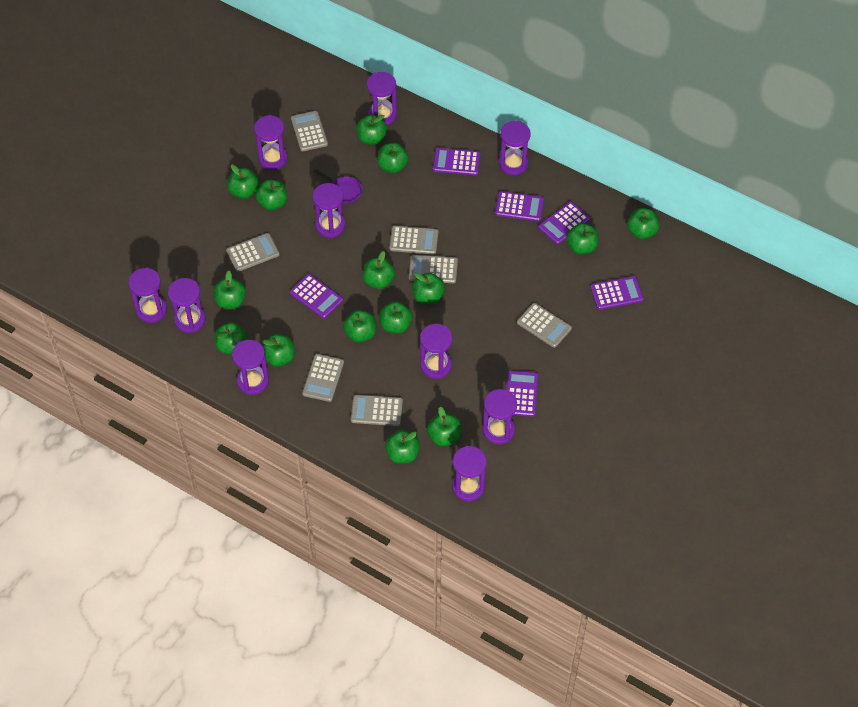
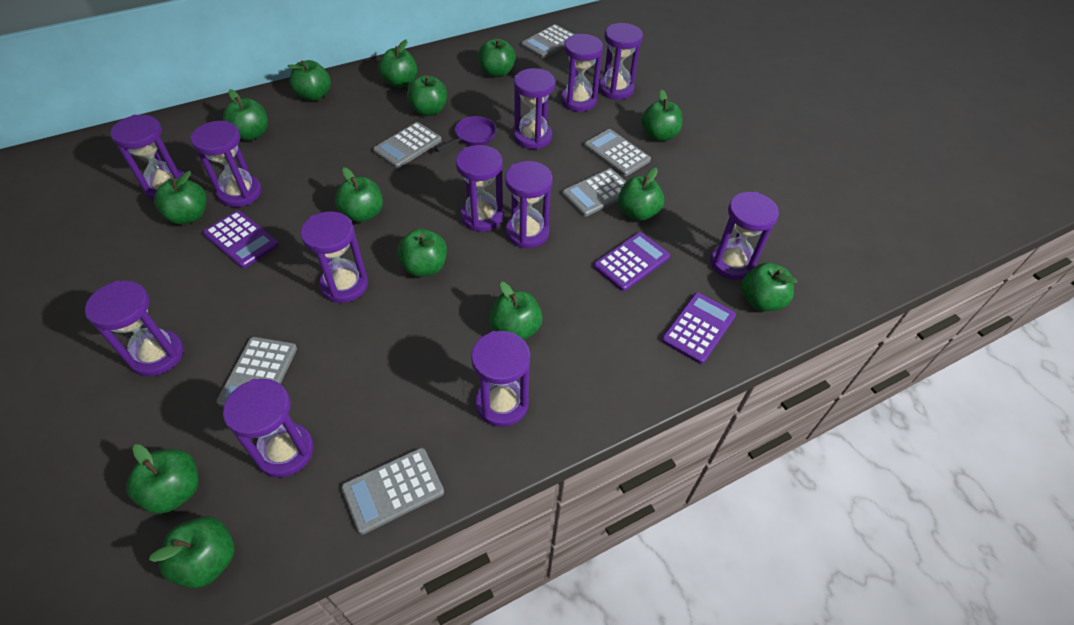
green apple: [213,271,246,309] [214,322,248,355] [227,165,259,199] [256,180,287,210] [262,334,295,367] [343,310,376,342] [356,115,387,145] [363,251,395,289] [377,143,409,173] [379,301,412,334] [385,430,420,464] [412,273,445,304] [427,407,461,446] [566,223,599,254] [627,208,660,239] = 15 -> [126,444,199,514] [149,516,234,588] [154,171,207,224] [223,89,268,141] [287,60,331,101] [335,167,383,222] [378,40,417,88] [397,229,447,277] [407,75,447,116] [478,38,516,77] [489,282,542,340] [618,168,664,221] [641,90,683,141] [741,262,797,311] = 14
grey calculator: [226,233,280,272] [291,111,328,151] [302,354,344,402] [351,395,403,426] [389,226,438,255] [409,255,458,283] [517,303,572,348] = 7 -> [217,337,297,407] [341,448,444,534] [373,122,442,168] [521,24,575,58] [562,168,626,217] [584,129,651,176] = 6
purple calculator: [290,274,343,318] [433,148,481,175] [495,191,544,221] [506,370,538,417] [538,202,590,244] [590,276,644,310] = 6 -> [203,210,279,268] [594,232,670,291] [662,293,736,364] = 3
purple hourglass: [129,268,167,323] [168,278,206,333] [232,340,269,395] [254,115,288,170] [313,183,345,238] [367,72,397,125] [420,324,452,379] [452,446,487,501] [483,389,517,444] [499,121,531,175] = 10 -> [85,280,184,376] [110,115,188,200] [190,121,262,207] [223,379,314,478] [300,211,368,303] [456,145,503,232] [471,331,530,427] [505,161,553,248] [514,68,555,149] [561,34,603,112] [599,23,643,100] [710,192,779,280] = 12

